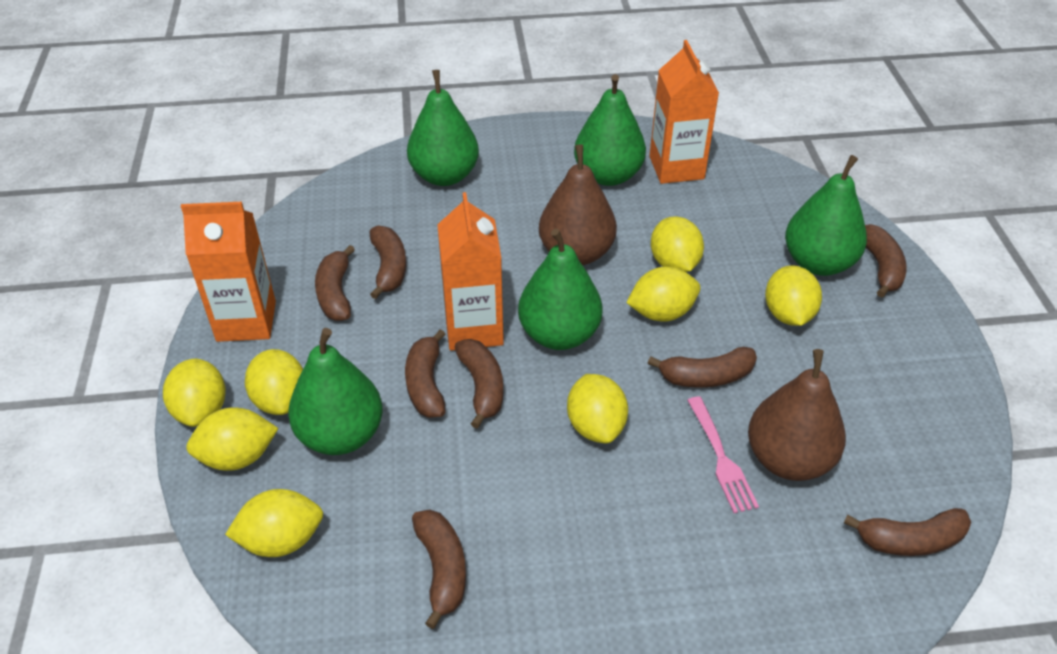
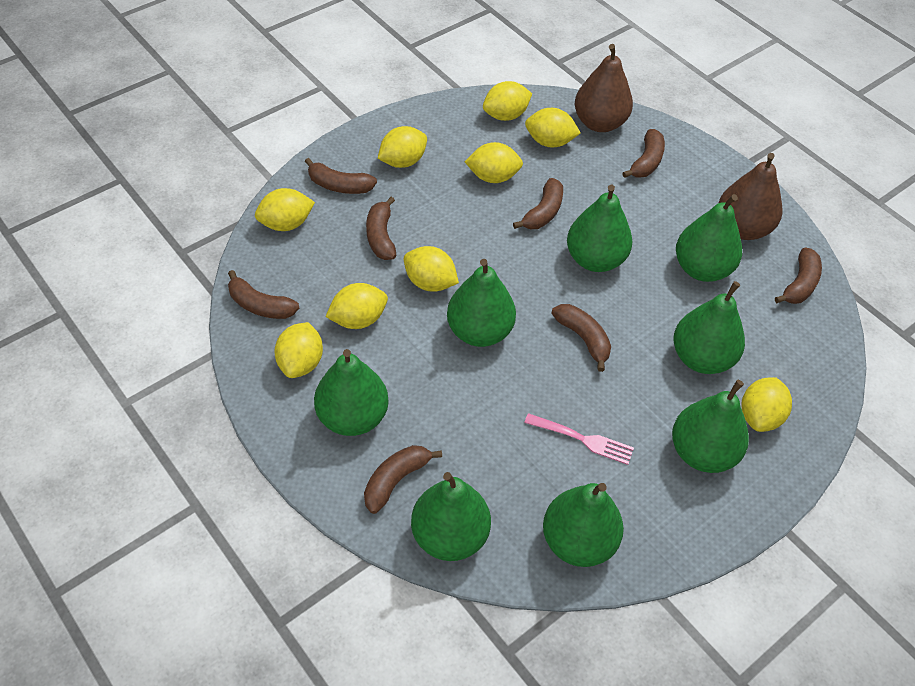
green pear: [288,328,383,455] [407,70,479,186] [518,229,603,350] [574,74,646,186] [785,155,867,276] = 5 -> [314,349,389,436] [411,472,491,561] [447,259,516,347] [543,483,624,567] [567,185,632,272] [672,380,749,473] [674,281,745,374] [676,194,742,282] = 8
orange carton: [181,202,276,342] [437,192,504,351] [649,40,719,184] = 3 -> none = 0
yellow lemon: [163,358,226,427] [186,408,279,471] [225,489,323,557] [245,349,303,415] [567,374,628,443] [626,267,701,321] [651,216,704,272] [765,265,822,326] = 8 -> [255,188,315,231] [274,322,323,378] [325,283,388,329] [378,126,427,168] [404,246,459,292] [465,142,523,183] [483,81,532,121] [525,108,581,147] [742,377,792,432] = 9

